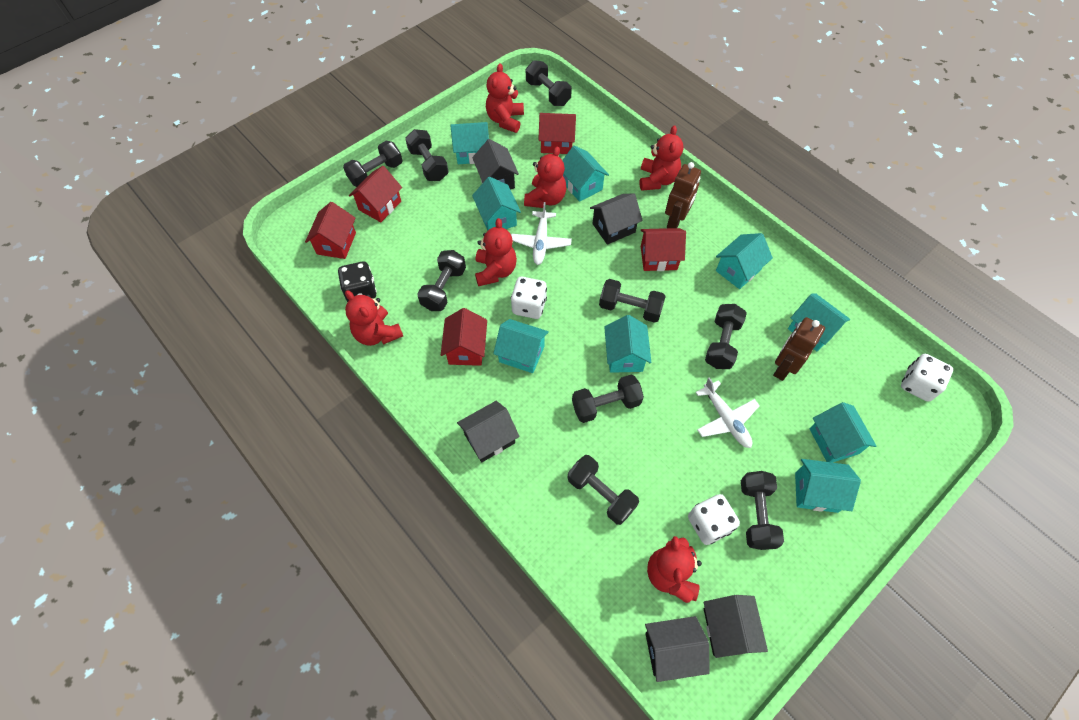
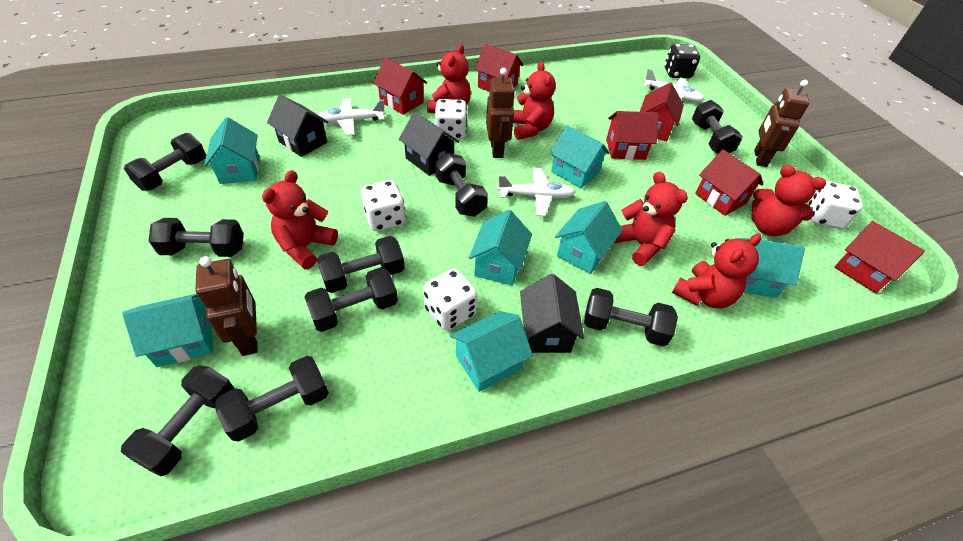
black house: [457,401,520,463] [472,139,519,189] [590,193,643,245] [645,616,710,682] [704,595,768,658] = 5 -> [267,95,328,157] [399,112,459,176] [520,274,584,353] = 3
brown robot: [665,162,701,228] [773,317,825,381] = 2 -> [195,256,258,356] [486,68,515,158] [754,80,809,167] = 3
red house: [305,202,356,259] [349,166,402,222] [441,308,487,366] [538,113,576,154] [641,228,686,271] = 5 -> [373,58,427,115] [474,44,523,92] [606,111,659,160] [640,83,684,141] [695,149,763,216] [834,221,925,293] = 6
turquoise house: [451,122,489,164] [472,177,521,231] [493,319,549,373] [562,145,609,202] [604,315,651,373] [716,233,773,289] [788,294,850,351] [795,459,861,513] [810,402,876,463] = 9 -> [122,294,213,367] [204,117,259,184] [450,311,533,392] [469,210,532,286] [550,125,610,188] [555,201,623,274] [735,238,805,298] = 7
white dice: [511,277,547,319] [688,494,740,545] [901,354,953,402] = 3 -> [361,180,406,231] [423,268,478,330] [435,99,467,140] [808,182,863,229] = 4
white plane: [511,202,572,265] [695,377,760,448] = 2 -> [317,98,386,136] [498,168,576,216] [643,68,705,102] = 3

